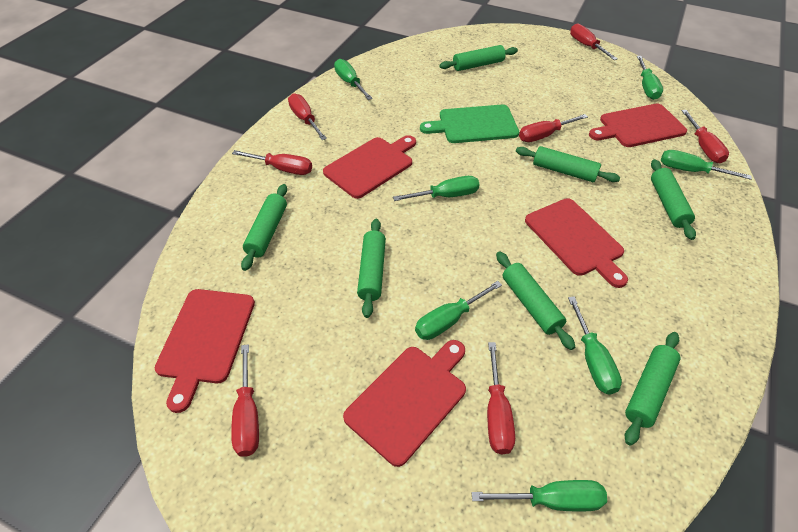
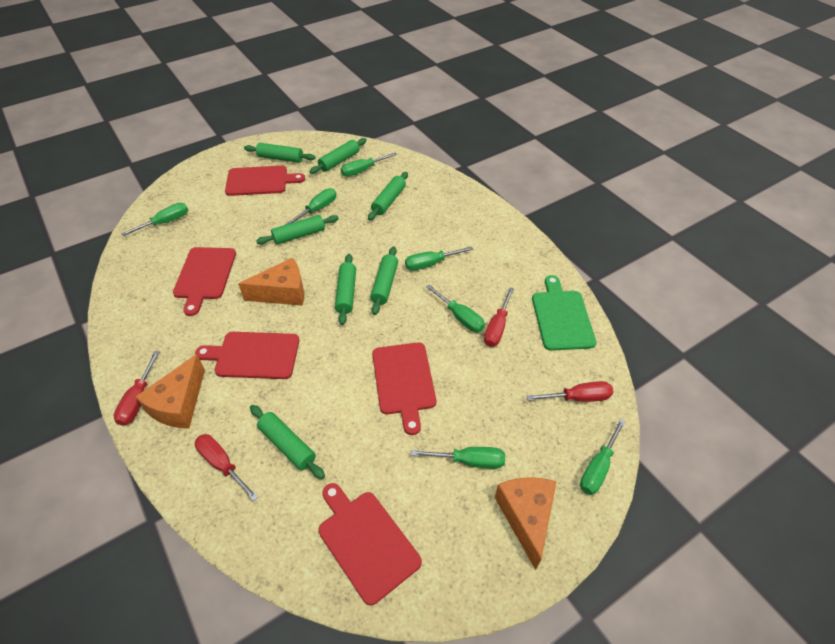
orange cheese: none = 0 -> [136,354,205,429] [238,257,304,306] [495,477,557,570] = 3
red screwdriver: [231,344,259,457] [232,150,312,175] [288,93,327,140] [487,342,515,455] [519,114,588,142] [570,23,618,60] [682,110,729,163] = 7 -> [113,351,160,426] [195,434,258,501] [484,287,514,347] [527,381,613,402] = 4

